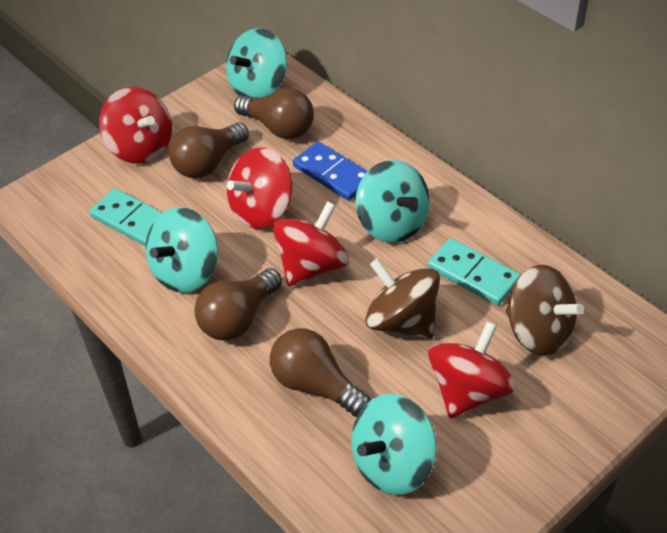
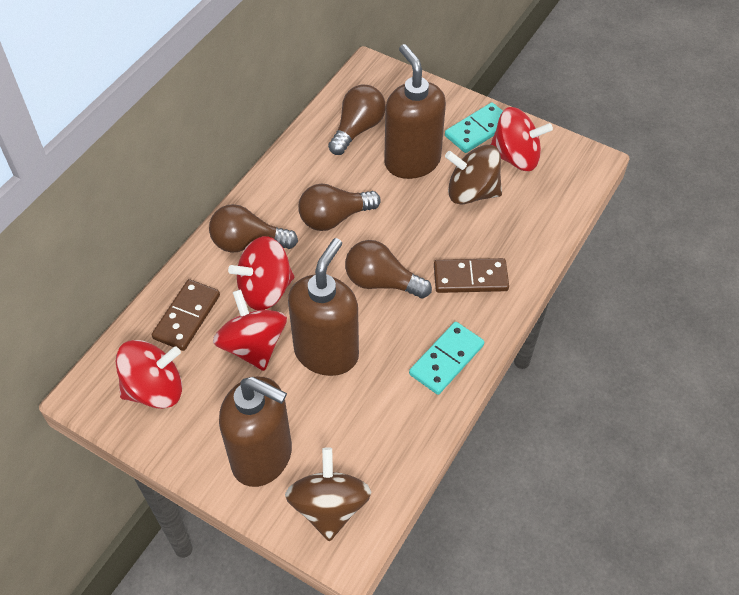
blue domino: [293,142,368,201] = 1 -> none = 0
brown domino: none = 0 -> [152,279,220,351] [434,258,509,293] = 2
brown soap dispenser: none = 0 -> [219,377,292,487] [288,238,359,376] [384,44,446,179] = 3
turquoise spinning top: [146,207,218,293] [226,28,287,98] [351,394,437,495] [355,160,430,243] = 4 -> none = 0

